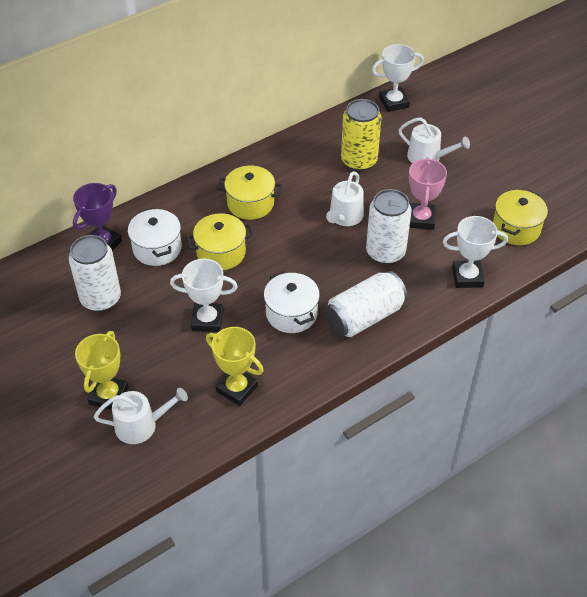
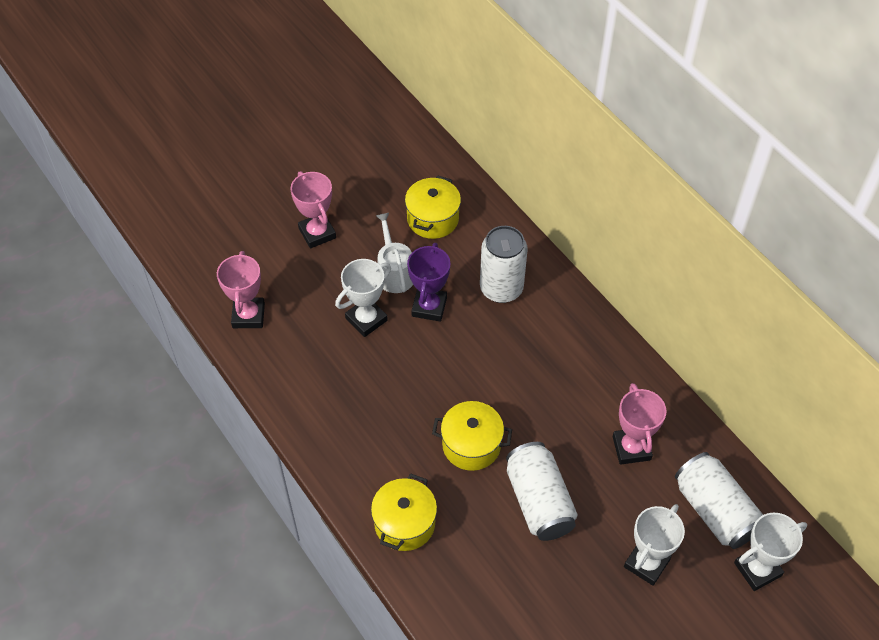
pink trophy: [409,157,447,230] = 1 -> [217,251,265,328] [290,171,336,248] [613,383,666,465] = 3
white pot: [128,208,182,266] [264,271,320,333] = 2 -> none = 0
white watering can: [94,388,188,444] [326,171,364,226] [399,117,470,164] = 3 -> [376,213,413,293] = 1
yellow can: [341,99,381,171] = 1 -> none = 0
yellow trophy: [75,331,128,410] [206,327,264,406] = 2 -> none = 0

